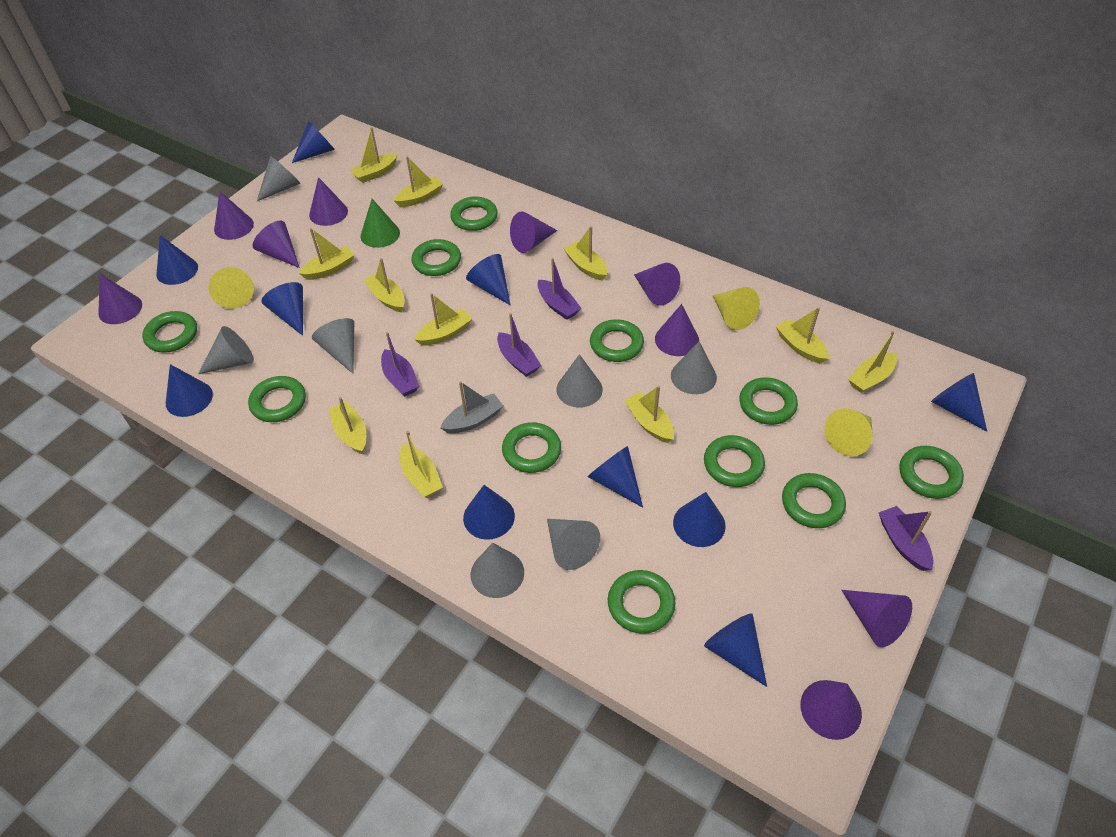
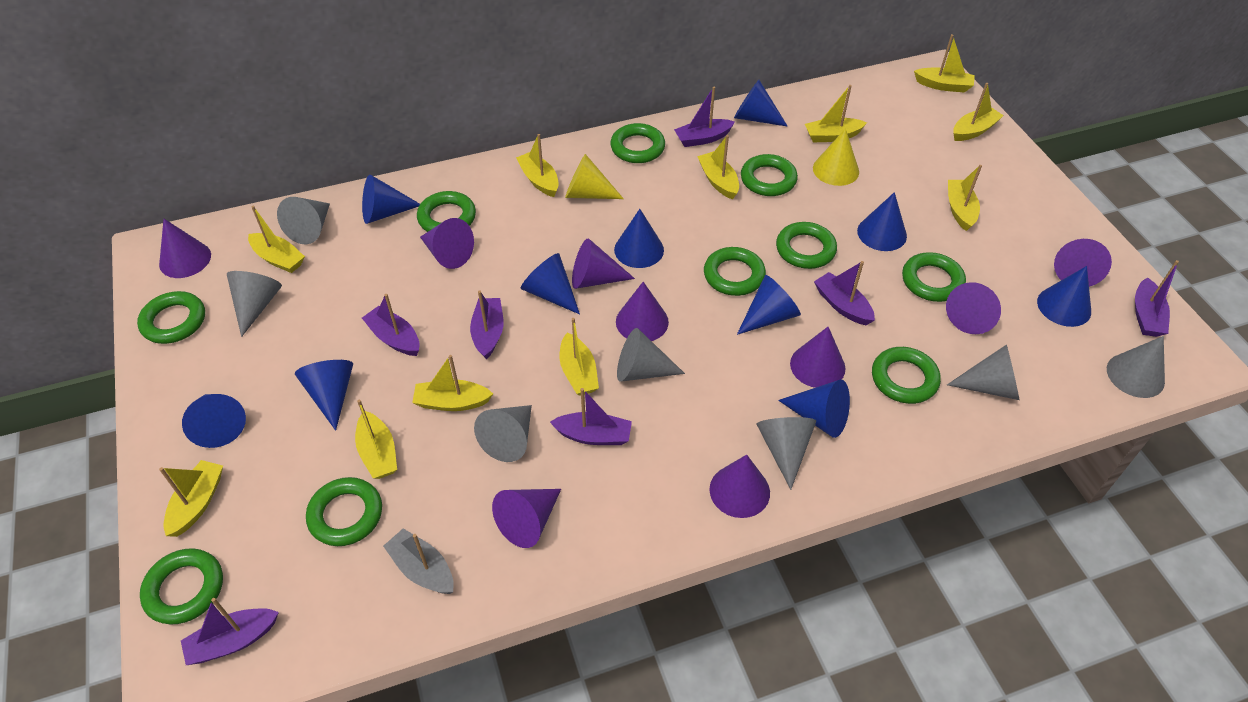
green cone: [361,199,400,248] = 1 -> none = 0
green ring: [142,311,197,353] [248,376,306,422] [411,239,461,276] [450,196,498,231] [502,422,561,473] [590,319,644,362] [608,570,676,634] [704,435,765,487] [739,377,798,425] [782,473,846,528] [899,446,964,499] = 11 -> [137,291,205,344] [140,548,223,625] [306,477,382,546] [417,191,476,232] [610,123,665,163] [704,247,766,296] [741,154,798,196] [776,222,837,269] [872,347,941,404] [902,252,966,302] = 10
purple boat: [381,332,419,396] [497,313,541,377] [538,258,582,320] [879,506,934,571] = 4 -> [181,598,279,665] [362,294,419,356] [470,291,503,359] [550,388,632,445] [674,87,735,147] [814,261,875,325] [1135,260,1179,337] = 7
yellow cone: [208,267,254,309] [712,287,760,330] [824,408,873,456] = 3 -> [565,154,624,199] [813,128,859,186] = 2

